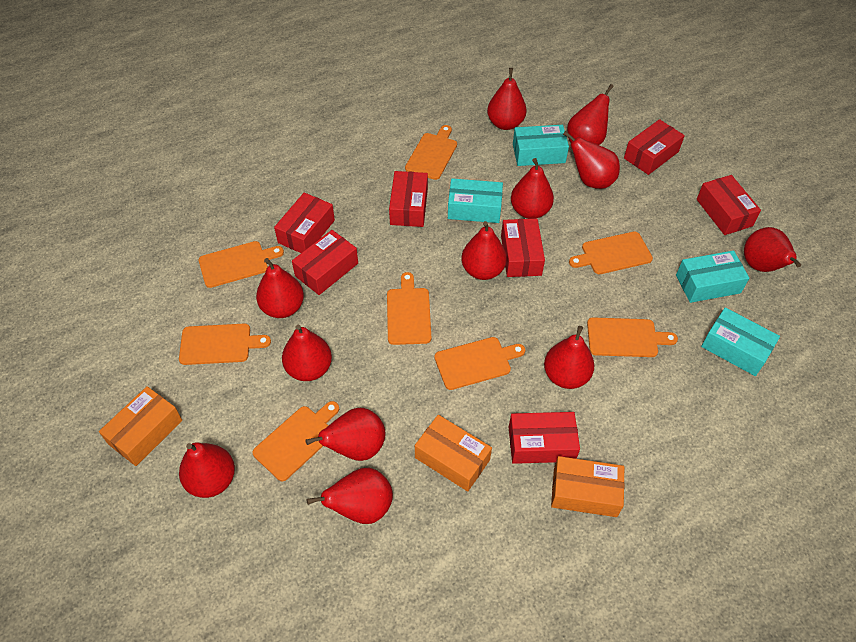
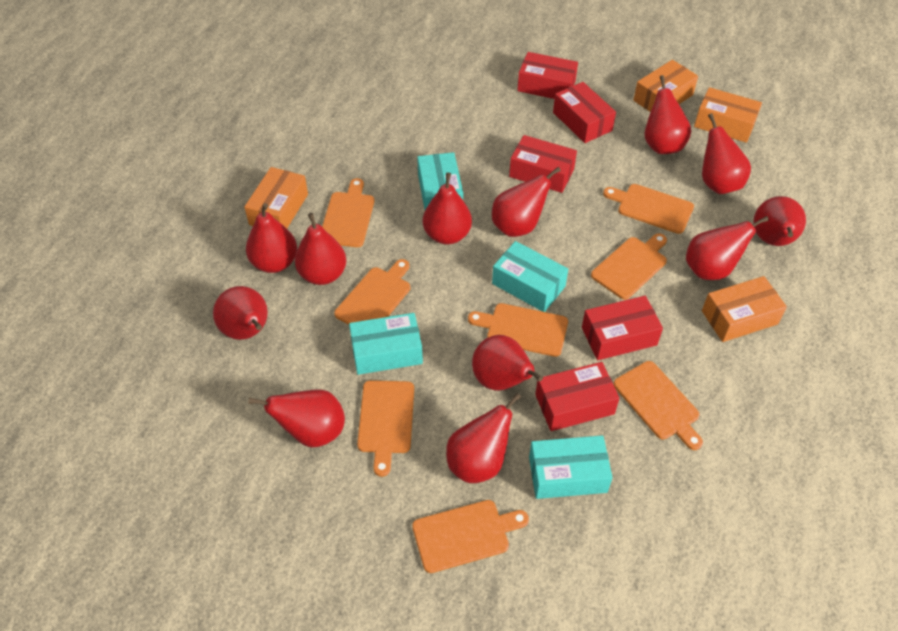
orange box: [99,386,182,466] [415,415,492,492] [551,456,625,517] = 3 -> [244,167,308,229] [633,60,698,112] [694,87,762,143] [702,276,787,342] = 4
red box: [274,193,335,253] [292,230,358,295] [389,171,428,227] [501,218,545,277] [509,412,580,464] [624,119,685,175] [697,175,761,235] = 7 -> [509,135,577,193] [517,52,578,99] [535,362,619,431] [553,82,616,143] [582,296,663,360] = 5

